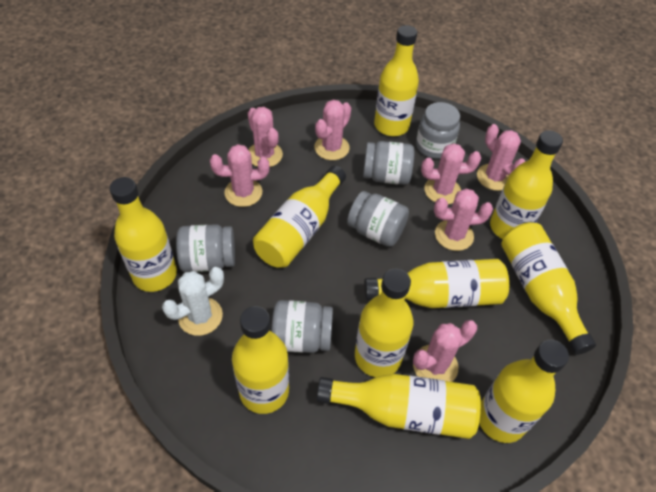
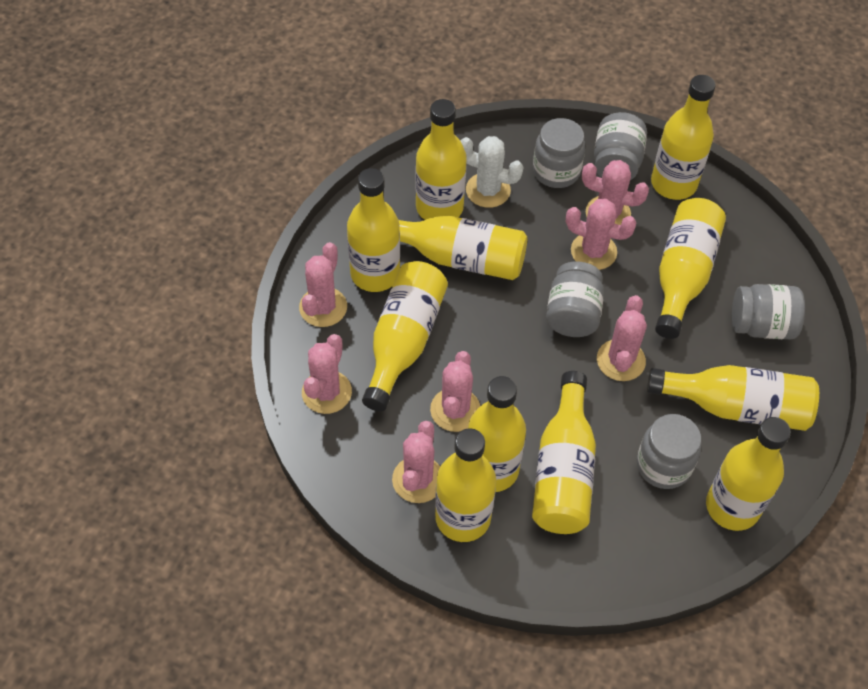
yellow bottle: [109,177,177,292] [232,306,289,414] [253,166,346,268] [317,374,481,439] [355,269,413,377] [364,259,509,308] [374,25,419,136] [479,339,569,443] [490,130,563,239] [501,222,596,355] = 10 -> [347,168,400,292] [362,261,448,411] [399,216,527,280] [415,99,467,220] [435,428,496,542] [468,376,526,492] [532,371,596,534] [647,365,819,431] [651,75,716,200] [655,198,726,339] [706,417,791,531] = 11

